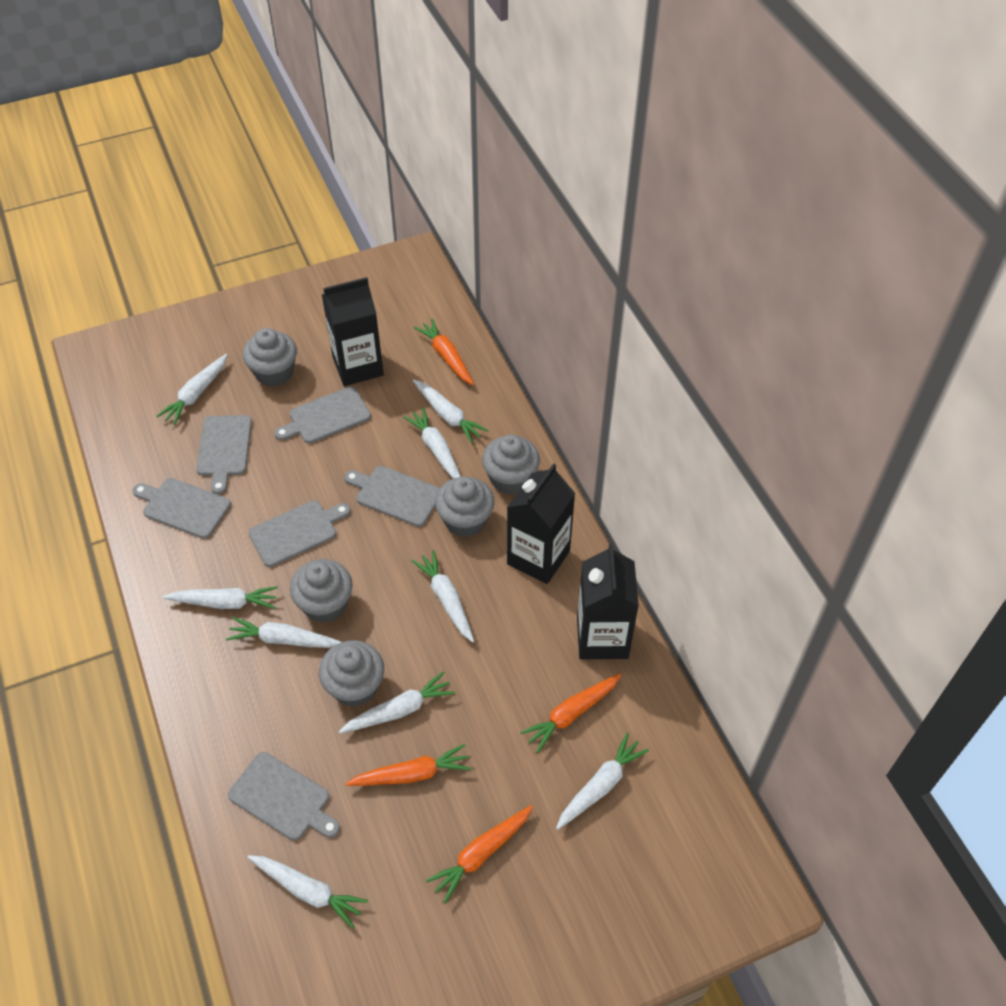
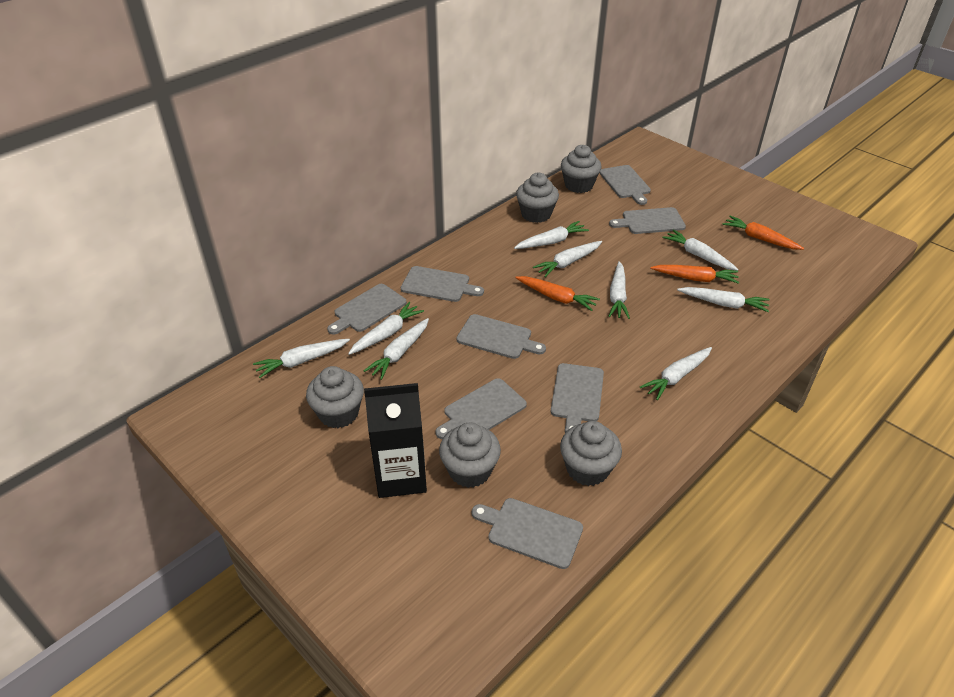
black carton: [322,277,384,386] [507,463,575,584] [577,543,639,659] = 3 -> [364,383,427,498] = 1
grey cutting board: [133,478,231,539] [196,415,252,494] [228,752,340,841] [248,500,351,567] [274,387,371,444] [344,466,440,527] = 6 -> [327,284,407,335] [401,266,484,302] [436,378,527,439] [456,314,546,359] [472,498,583,569] [551,363,604,433] [600,165,651,205] [609,207,686,234] = 8
orange carrot: [345,744,471,786] [414,319,474,385] [426,805,533,903] [520,674,621,753] = 4 -> [515,276,600,311] [650,265,739,284] [723,216,804,250] = 3

